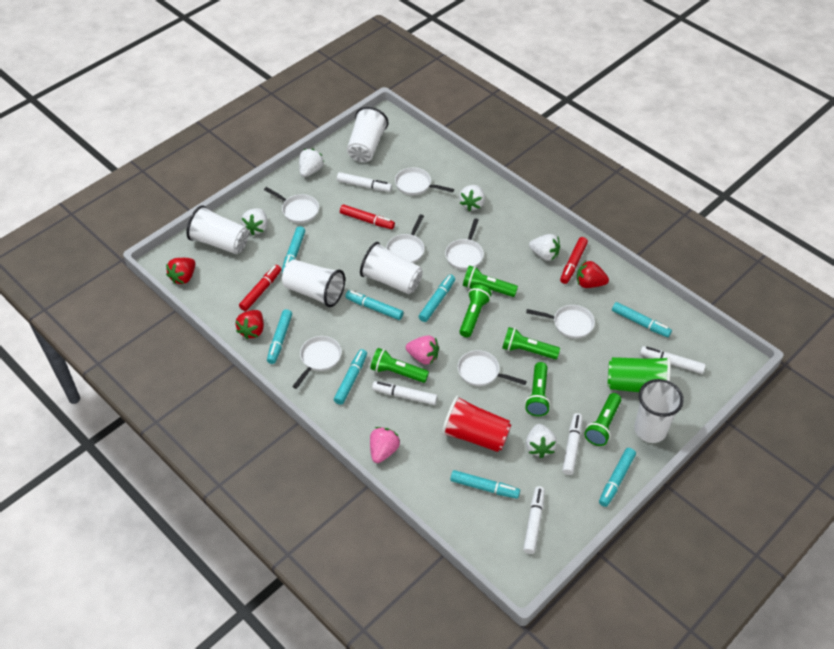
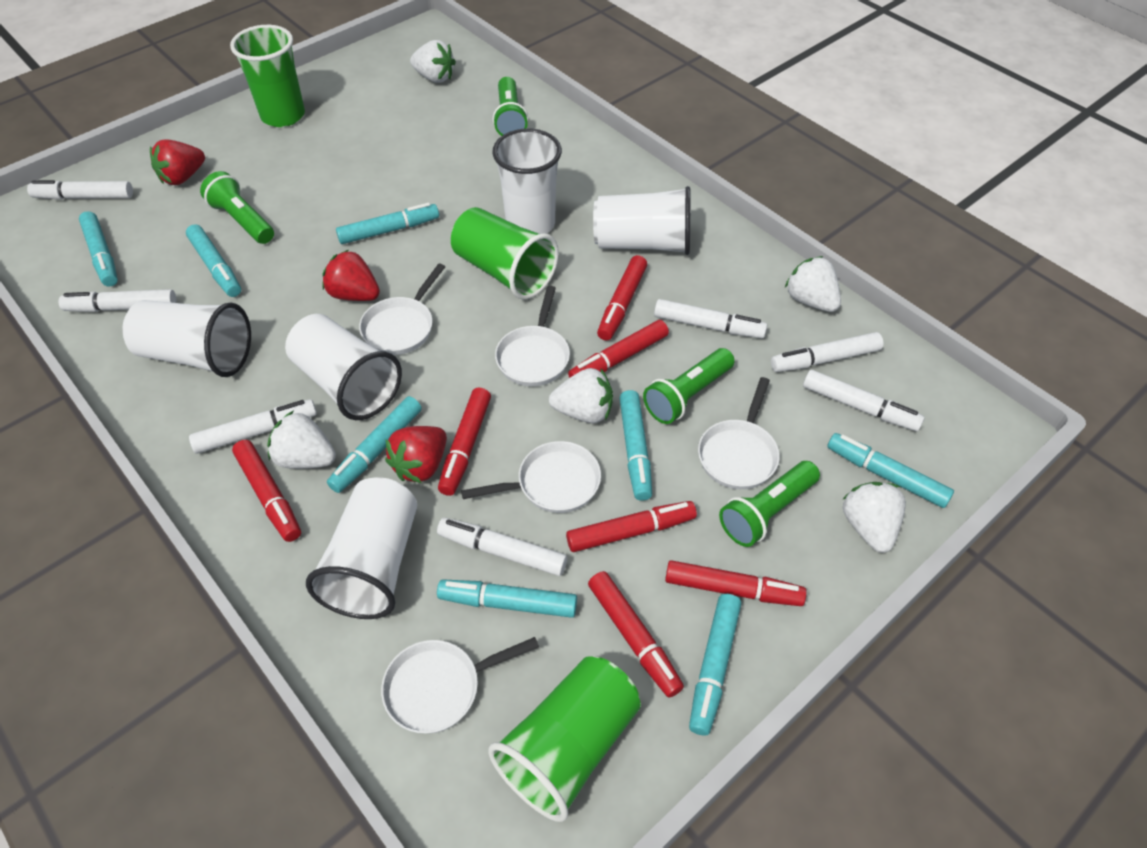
green cup: [607,356,671,392] = 1 -> [230,25,305,127] [451,207,559,300] [488,656,641,822] = 3
green flashlight: [370,348,429,383] [459,284,492,337] [463,265,518,297] [502,327,560,359] [525,362,551,416] [584,393,621,446] = 6 -> [200,171,274,244] [493,77,528,136] [643,348,735,424] [719,461,820,547] = 4
pink strawberry: [370,427,400,463] [406,335,439,365] = 2 -> none = 0
red cup: [442,395,511,452] = 1 -> none = 0
red marker: [239,265,281,311] [340,204,395,229] [560,237,588,284] = 3 -> [232,440,301,542] [438,388,491,496] [566,501,697,552] [568,320,669,378] [588,571,684,698] [597,255,647,340] [665,560,807,606] = 7
white marker: [337,172,392,192] [372,381,438,405] [523,486,545,554] [562,413,583,475] [640,346,706,374] = 5 -> [27,180,133,200] [59,289,176,312] [189,399,317,454] [437,518,567,576] [654,299,767,338] [771,332,883,372] [803,370,925,431] = 7
white pan: [264,187,319,223] [292,336,342,389] [386,214,425,263] [395,167,454,195] [445,218,484,270] [458,350,527,386] [526,305,595,339] = 7 -> [359,263,445,355] [381,637,539,734] [461,441,601,513] [495,286,570,386] [698,377,780,489] = 5

